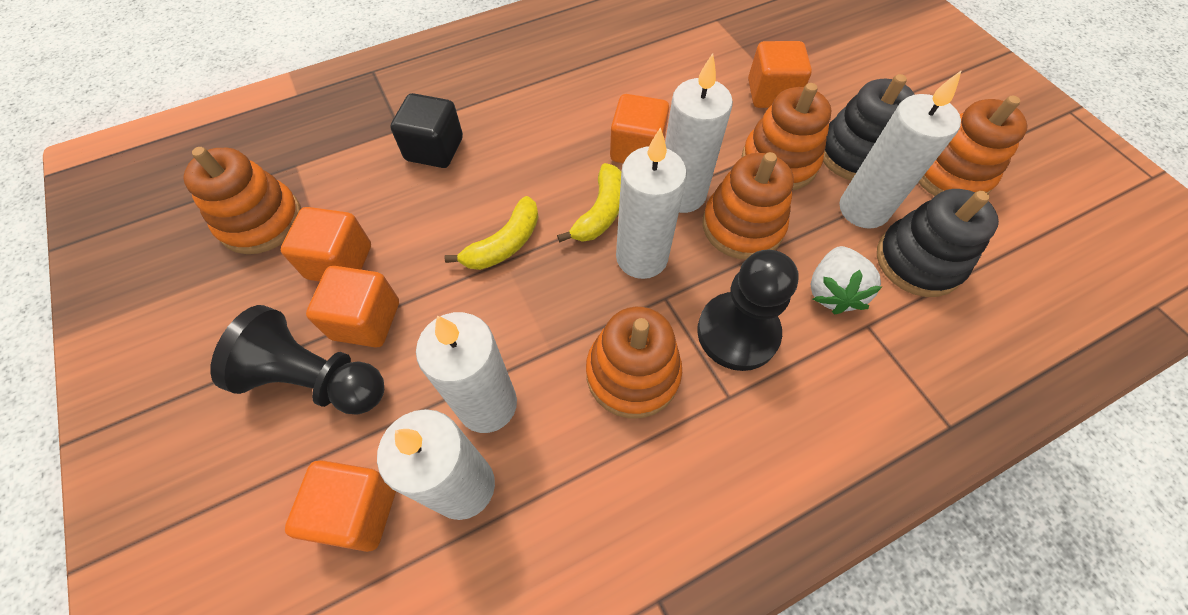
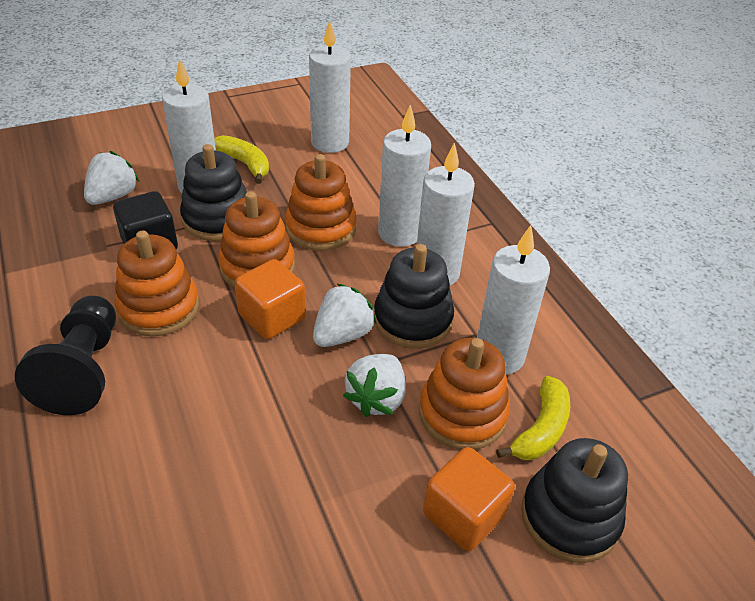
black pawn: [210,305,384,415] [697,250,799,371] = 2 -> [15,296,116,415] = 1
black stacking toy: [823,74,915,181] [877,189,999,297] = 2 -> [180,144,247,241] [374,244,454,349] [521,438,628,563] = 3
orange cube: [281,207,371,282] [285,460,396,552] [306,266,399,348] [610,94,669,163] [748,41,812,108] = 5 -> [235,259,306,339] [423,447,515,551] = 2
orange stacking toy: [183,147,301,254] [586,307,682,419] [703,152,794,260] [742,83,832,190] [919,96,1028,196] = 5 -> [115,230,199,337] [218,191,295,288] [285,154,356,251] [419,338,510,450] = 4
white strawberry: [811,246,882,315] = 1 -> [84,151,139,205] [313,283,376,347] [343,354,406,417] = 3

